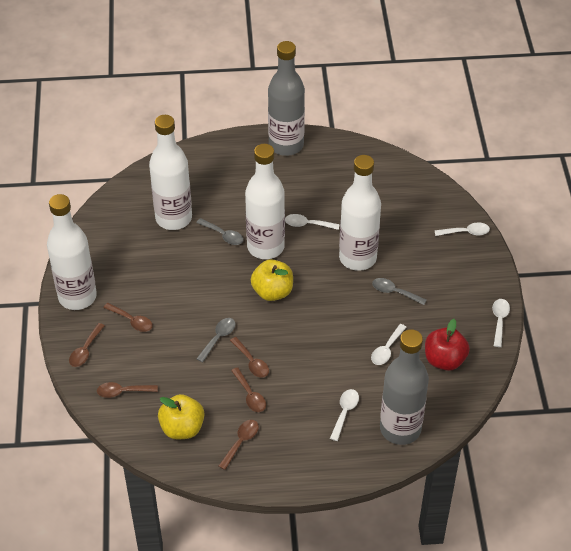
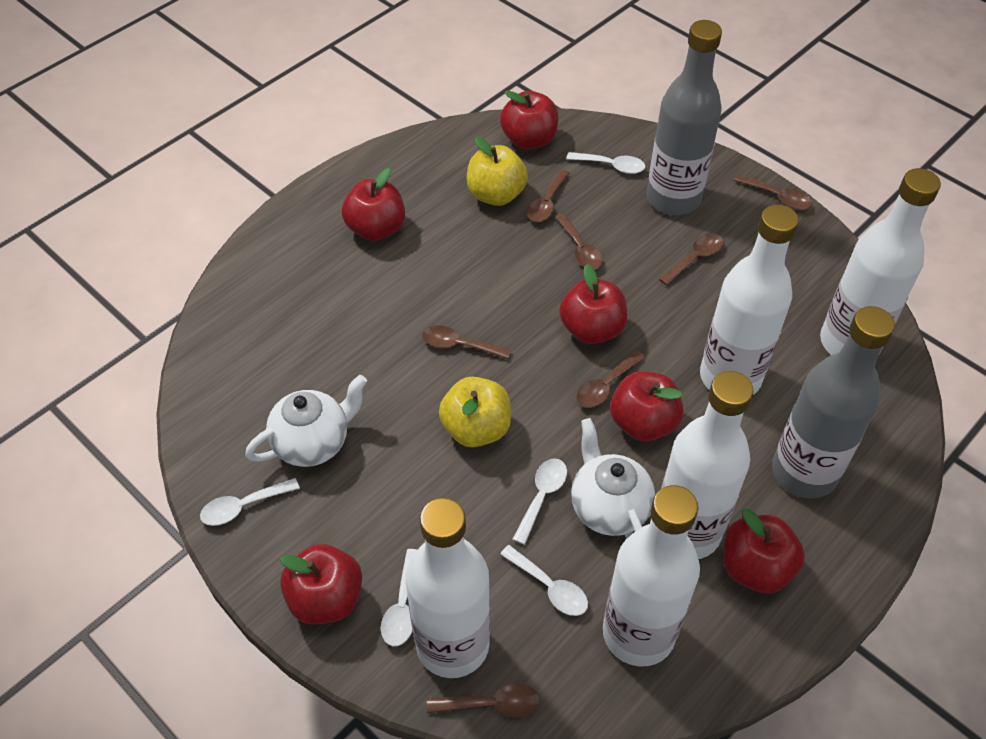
brown spoon: [69,323,105,367] [97,382,158,398] [104,303,153,332] [219,420,259,470] [230,337,269,378] [231,367,266,412] = 6 -> [422,325,511,359] [427,683,540,718] [527,169,569,222] [555,213,603,270] [576,351,645,408] [659,233,723,286] [734,174,812,210] = 7
grey spoon: [196,218,243,245] [197,318,235,362] [372,278,426,305] = 3 -> none = 0
red apple: [425,319,470,371] = 1 -> [280,544,362,624] [342,168,405,241] [500,91,559,149] [559,264,627,344] [610,371,683,441] [723,509,805,594] = 6
white bottle: [47,194,97,310] [149,115,192,230] [245,144,285,259] [339,155,381,271] = 4 -> [406,498,490,678] [603,485,700,667] [661,371,754,559] [700,204,799,395] [820,168,941,355] = 5
white teapot: none = 0 -> [245,375,367,467] [571,418,655,539] = 2

